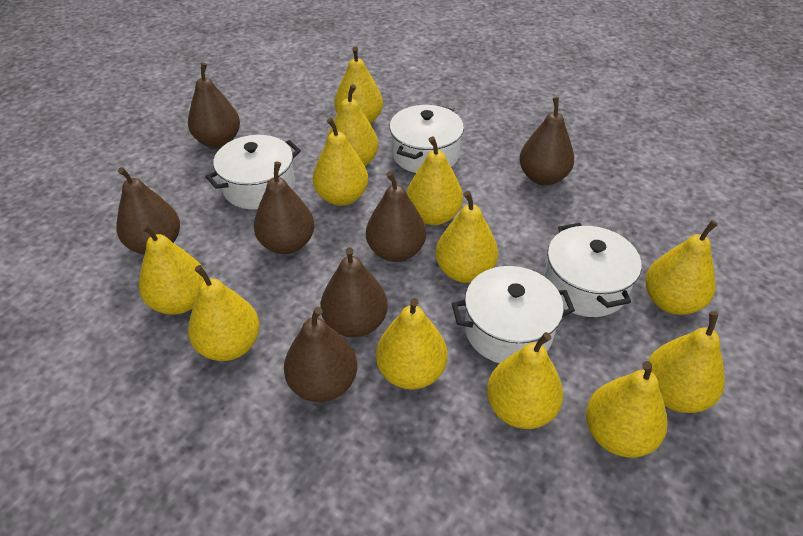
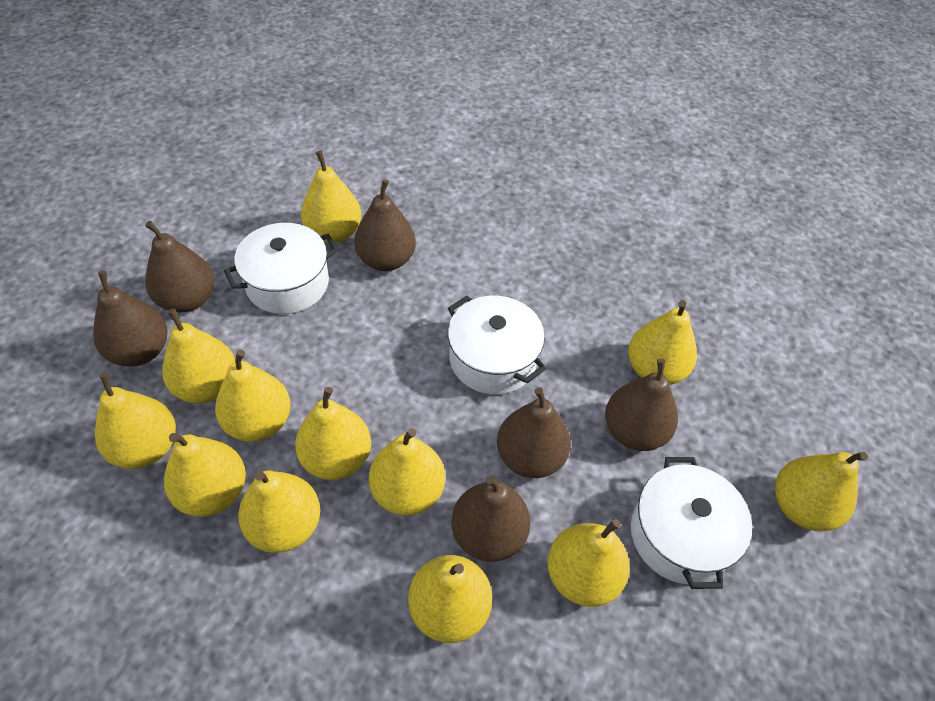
brown pear: [116,167,180,255] [188,63,240,148] [254,162,314,254] [284,307,357,402] [320,247,388,337] [366,171,426,262] [519,97,574,185] = 7 -> [93,271,168,367] [145,221,214,313] [354,179,416,271] [451,475,531,562] [497,387,571,478] [605,358,678,451] = 6
white pot: [205,135,301,209] [390,105,464,173] [452,266,575,363] [544,223,641,317] = 4 -> [224,223,338,314] [448,296,546,394] [631,457,752,589] = 3

